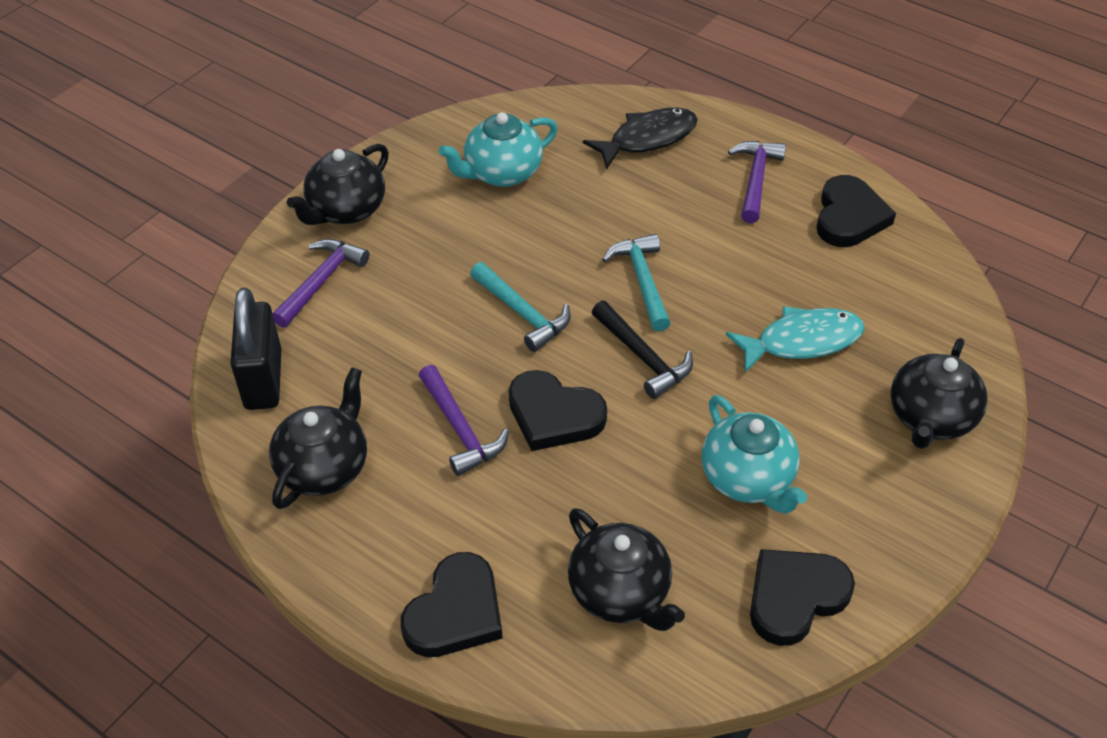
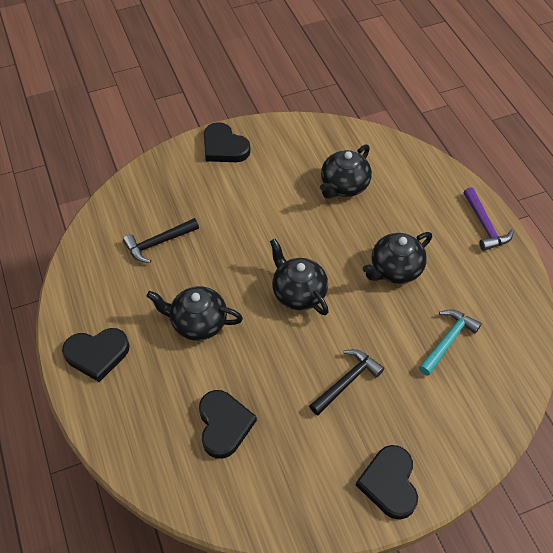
black fish: [583,108,698,169] = 1 -> none = 0
black hammer: [592,301,693,399] = 1 -> [123,218,199,263] [309,349,384,415] = 2
black padlock: [230,287,281,410] = 1 -> none = 0
purple hammer: [273,239,369,328] [419,365,509,476] [728,141,786,223] = 3 -> [464,187,514,251] = 1
turquoise fish: [726,306,865,373] = 1 -> none = 0
turquoise hammer: [470,262,571,352] [602,234,671,331] = 2 -> [419,309,482,376] = 1
turquoise teapot: [439,112,558,187] [702,395,807,514] = 2 -> none = 0

